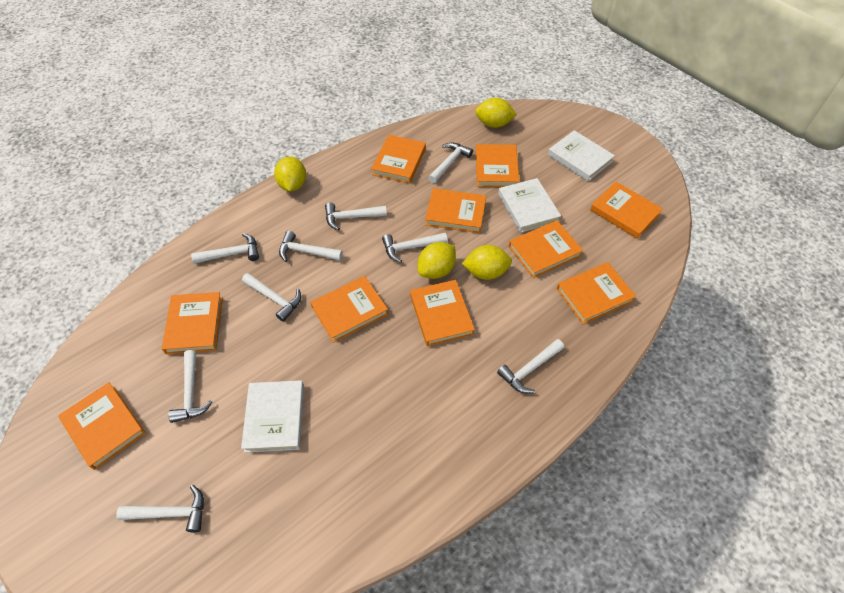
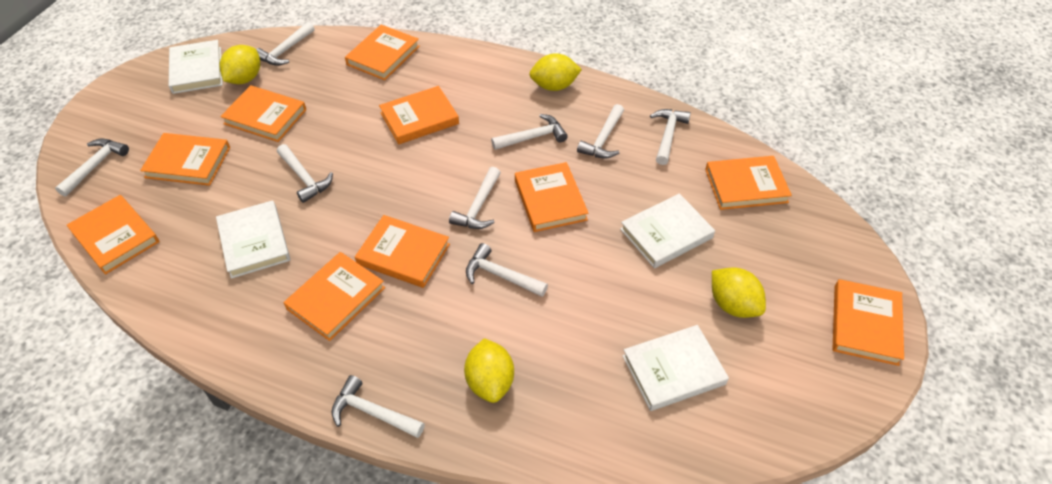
white book: [241,380,304,453] [498,178,561,233] [548,130,615,181] = 3 -> [169,40,223,94] [216,200,290,279] [620,193,715,268] [622,325,729,411] = 4

